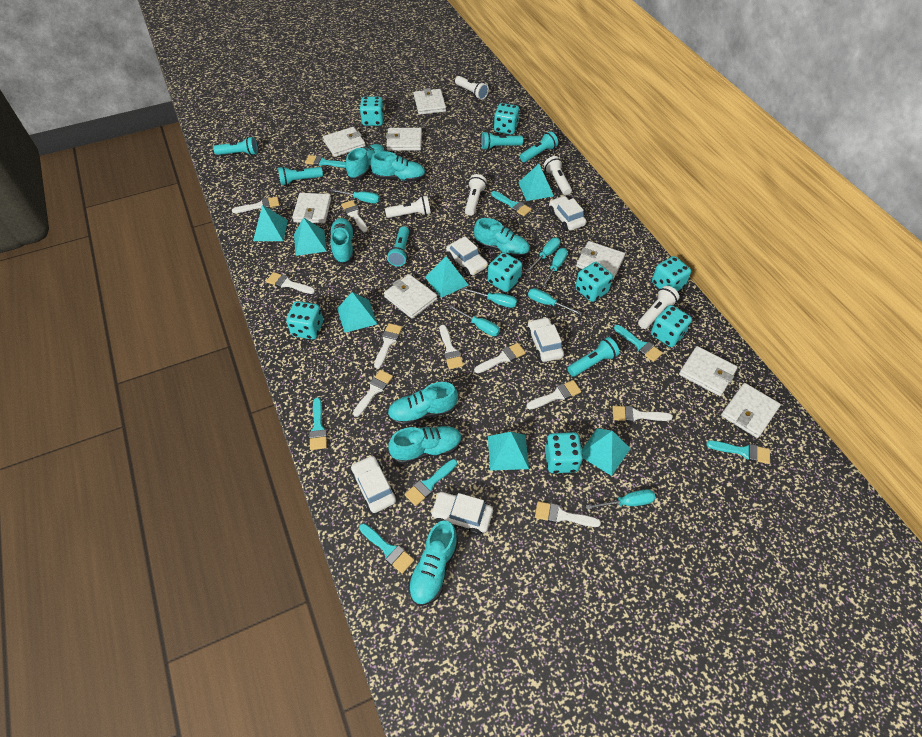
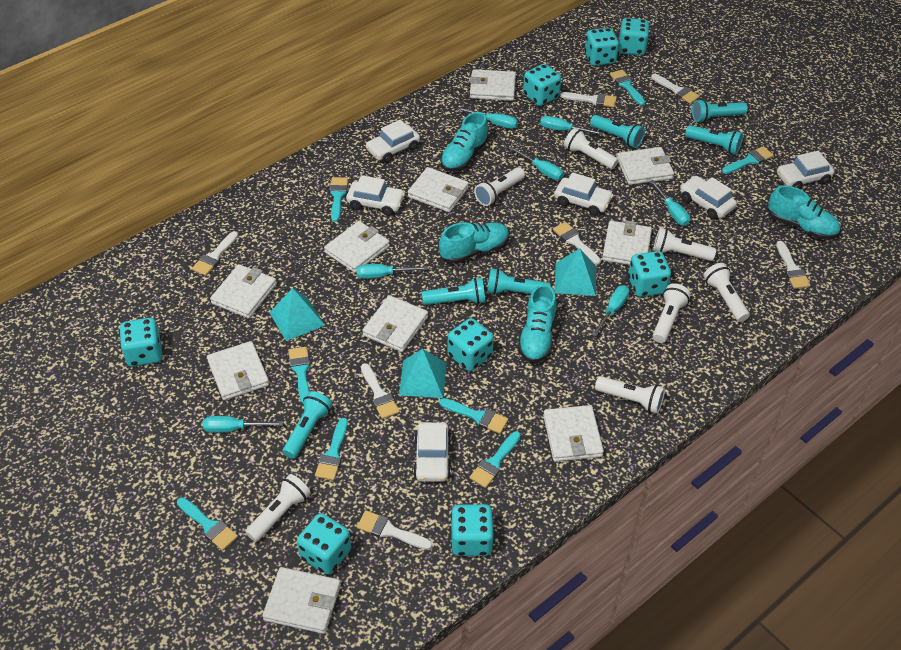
turquoise brush: [305,155,346,168] [309,398,327,450] [359,523,414,574] [404,459,457,506] [491,191,532,216] [614,325,663,362] [706,441,770,464] = 7 -> [177,497,238,551] [288,347,310,404] [315,418,348,480] [330,177,348,222] [439,398,508,434] [469,431,521,488] [610,69,645,105] [722,146,774,174] = 8
turquoise pyramid: [253,205,288,241] [294,217,327,256] [337,292,377,333] [425,257,468,298] [488,432,529,470] [518,164,554,201] [582,428,630,476] = 7 -> [269,288,325,341] [399,349,447,398] [555,248,596,296] = 3
turquoise shoe: [330,218,354,264] [346,144,385,180] [370,151,426,182] [387,382,458,426] [388,426,462,464] [408,520,458,606] [474,218,530,258] = 7 -> [439,222,509,264] [440,112,489,171] [518,284,557,363] [768,185,840,239] = 4
white brush: [232,197,280,213] [266,272,315,294] [341,200,368,232] [353,370,393,417] [374,323,402,369] [440,325,463,369] [474,343,526,373] [526,380,581,410] [535,501,601,527] [612,406,673,422] = 10 -> [192,231,238,276] [357,510,432,550] [361,363,400,419] [553,222,601,265] [560,92,617,107] [651,74,700,104] [776,241,811,289] = 7
white car: [351,455,397,513] [430,492,493,535] [446,236,488,276] [527,317,564,362] [549,196,586,231] = 5 -> [346,175,405,216] [365,119,420,163] [413,422,451,482] [554,172,613,216] [680,176,737,219] [777,151,834,189] = 6
white flashlight: [385,196,431,218] [455,76,489,100] [465,174,487,215] [544,156,572,195] [638,286,679,329] = 5 -> [246,474,311,542] [474,167,525,206] [564,128,619,169] [595,376,665,414] [653,228,716,261] [653,283,691,343] [703,263,750,322] = 7
white wallet: [292,193,331,223] [323,127,365,157] [384,274,437,318] [386,128,422,151] [414,88,446,115] [576,241,625,279] [679,346,738,396] [721,383,781,438] = 8 -> [207,341,269,400] [210,264,277,318] [262,567,341,634] [324,221,390,273] [362,295,428,352] [408,167,469,212] [470,69,516,101] [543,405,604,462] [602,221,652,265] [617,147,674,185] = 10

